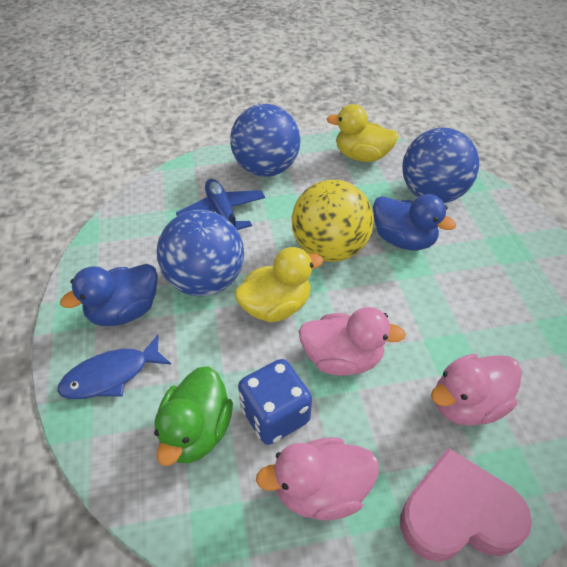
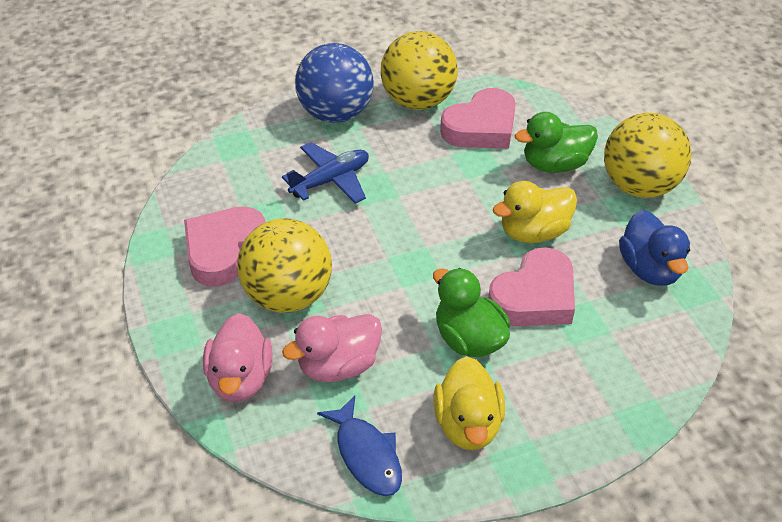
blue ball: [157,210,244,296] [230,104,301,177] [402,128,479,203] = 3 -> [295,43,374,123] = 1
blue dice: [238,359,312,445] = 1 -> none = 0
blue duck: [60,264,158,326] [373,194,456,250] = 2 -> [619,210,690,286] = 1
green duck: [154,366,233,466] = 1 -> [433,268,510,357] [515,112,598,173] = 2
pink duck: [256,437,379,521] [299,307,406,376] [431,354,522,426] = 3 -> [203,313,272,402] [282,314,382,382] = 2
pink heart: [400,448,532,562] = 1 -> [184,206,265,287] [440,88,516,148] [488,247,575,326] = 3
yellow ball: [292,180,374,262] = 1 -> [237,218,332,313] [381,31,458,110] [604,113,691,198] = 3

